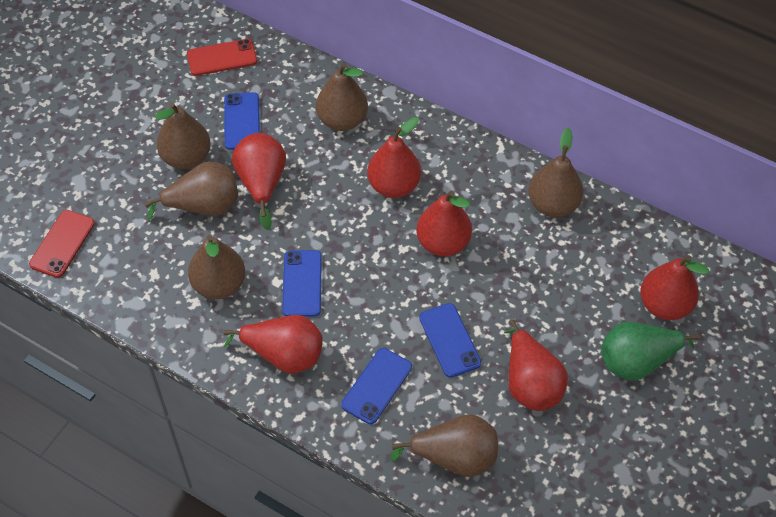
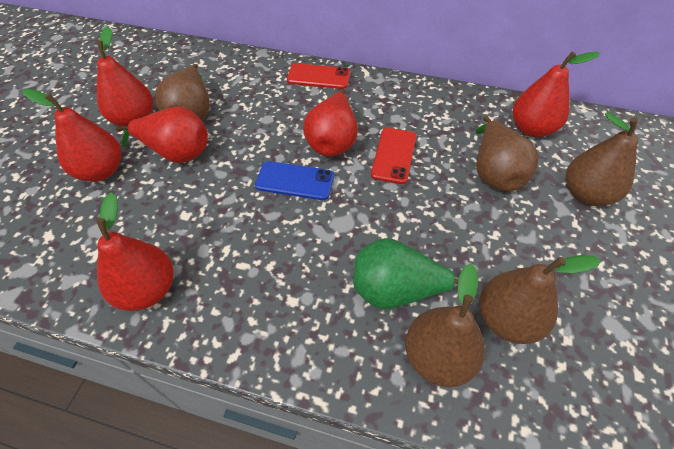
blue phone: [224,92,260,150] [282,250,322,317] [341,348,412,424] [419,303,481,378] = 4 -> [255,161,334,200] = 1
brown pear: [144,161,238,221] [155,102,211,169] [188,235,245,299] [316,63,368,131] [390,414,498,477] [528,127,583,217] = 6 -> [155,64,210,120] [405,263,485,387] [475,116,538,191] [479,255,601,344] [566,112,638,206] = 5

